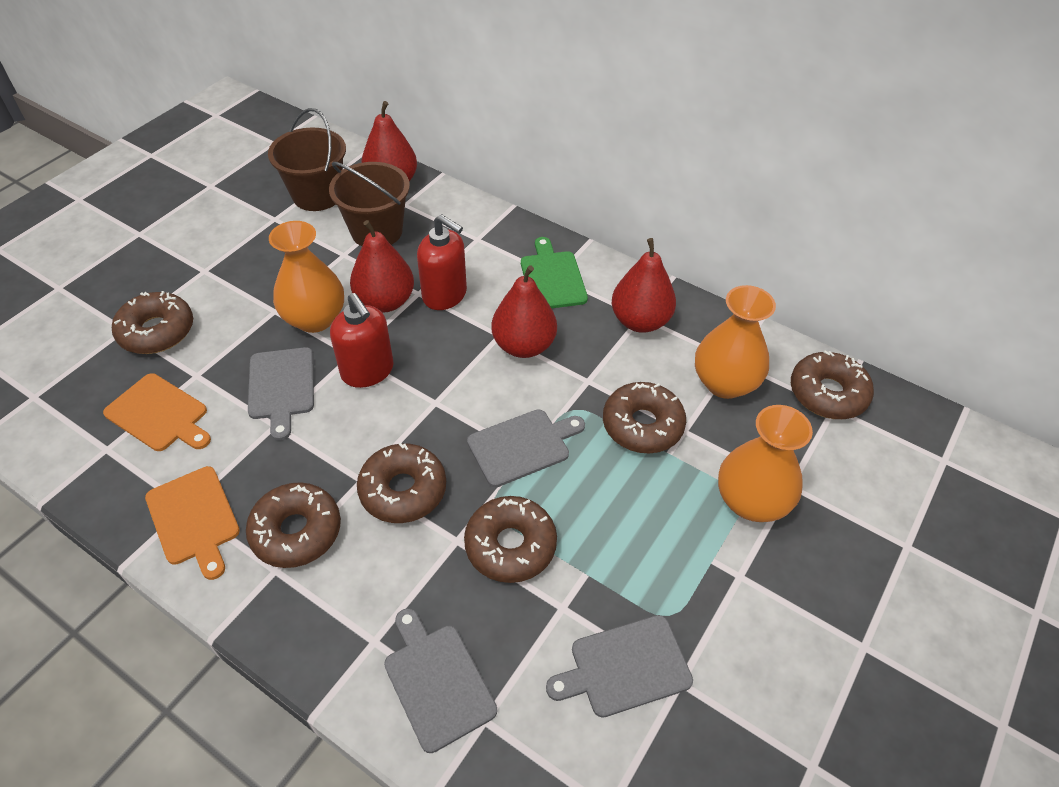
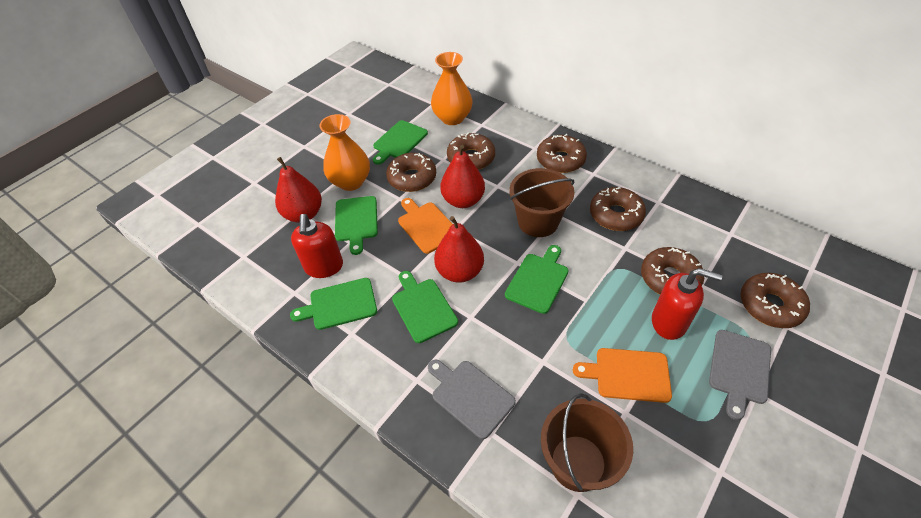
green cutting board: [521,237,588,308] = 1 -> [290,278,377,330] [335,196,378,255] [373,120,428,165] [392,271,458,343] [505,245,569,314] = 5
grey cutting board: [248,347,314,440] [384,608,497,753] [467,409,585,487] [546,615,693,718] = 4 -> [428,360,516,439] [709,330,771,420] = 2
orange vase: [269,221,344,333] [695,285,776,399] [718,405,813,522] = 3 -> [319,114,370,191] [431,52,473,125] = 2
red pear: [350,220,414,312] [361,101,417,181] [492,265,557,358] [612,238,676,333] = 4 -> [275,157,322,223] [434,216,484,283] [440,145,485,208] = 3

